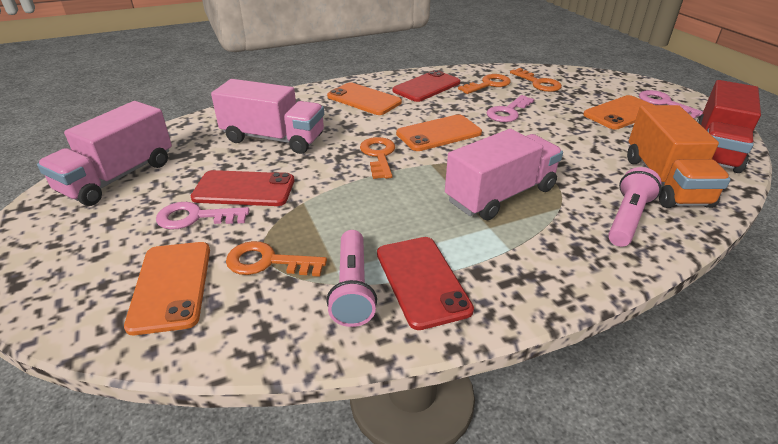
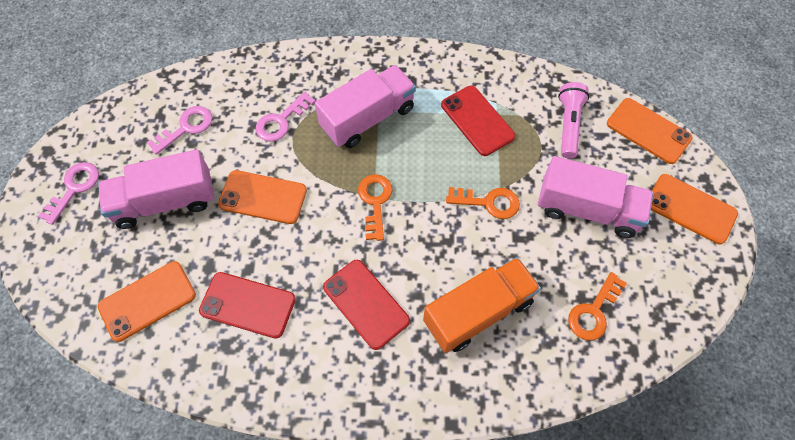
orange key: [226,241,327,277] [360,137,395,179] [458,74,511,94] [510,68,562,92] = 4 -> [358,174,393,241] [446,187,520,219] [568,272,627,341] = 3
pink flashlight: [326,230,377,327] [608,167,662,247] = 2 -> [558,82,589,159] = 1
red truck: [697,80,761,173] = 1 -> none = 0

